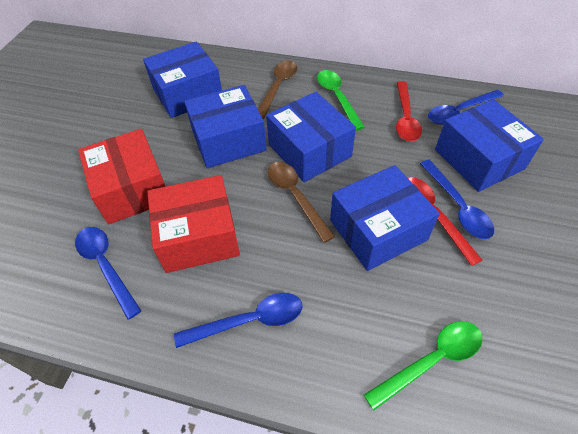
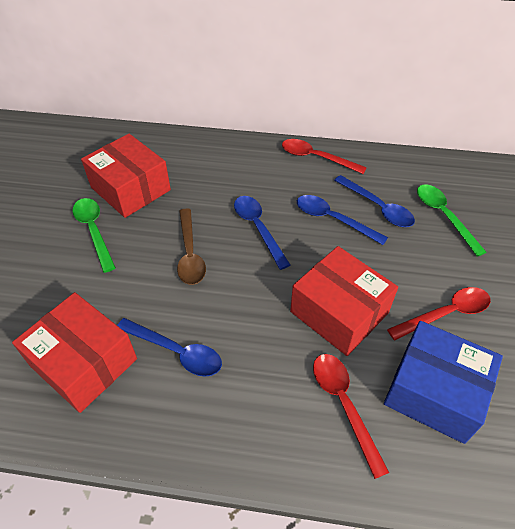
blue box: [143,42,222,118] [184,85,267,168] [266,92,356,182] [330,165,440,271] [435,99,544,192] = 5 -> [384,321,503,444] = 1
brown spoon: [258,61,297,119] [268,162,335,243] = 2 -> [177,208,206,285] = 1
red box: [78,129,166,224] [147,175,240,273] = 2 -> [12,292,137,413] [81,134,171,218] [290,246,398,356] = 3
red spoon: [396,81,422,142] [408,177,482,266] = 2 -> [282,139,367,174] [313,354,389,479] [387,287,491,340] = 3

